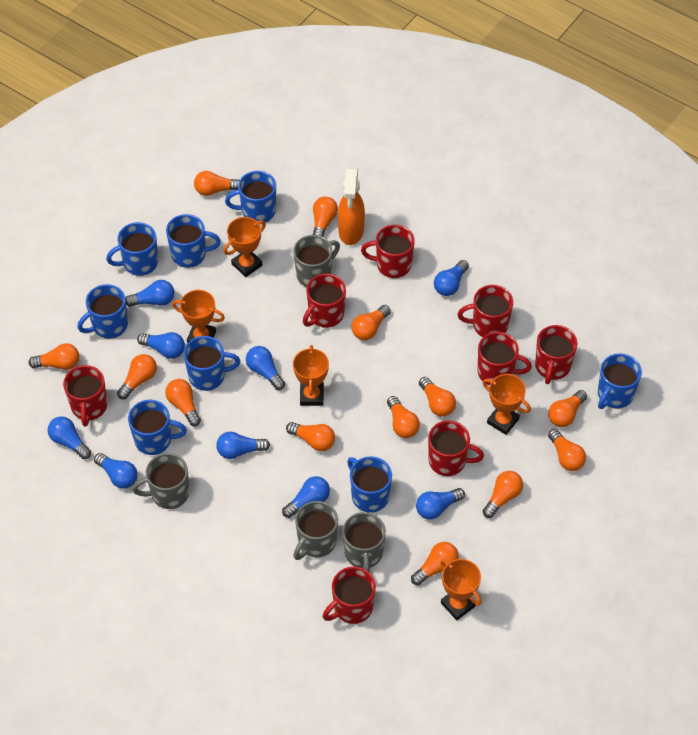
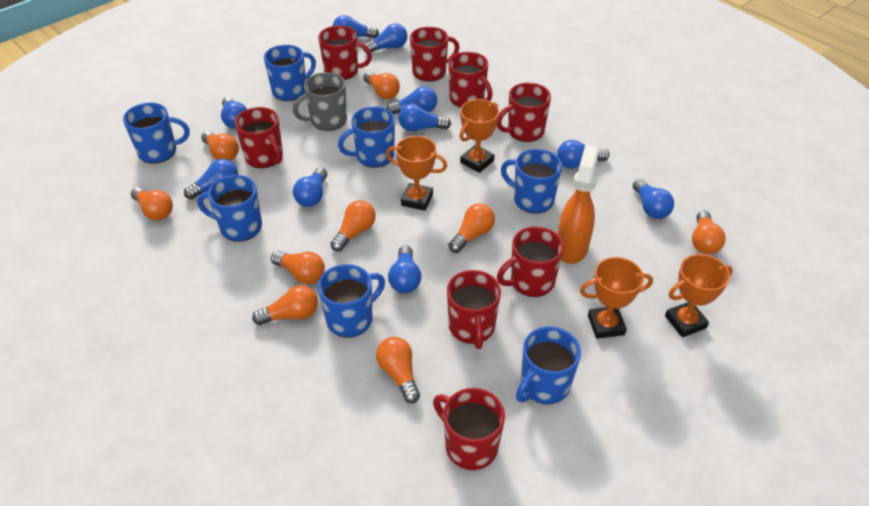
blue light bulb: [47,416,91,459] [94,453,138,489] [126,280,174,307] [137,332,185,359] [216,432,270,459] [246,346,285,390] [282,476,330,518] [416,488,465,519] [434,260,469,296] = 9 -> [184,159,238,199] [221,97,247,129] [293,167,327,207] [333,15,379,38] [363,23,407,52] [386,86,437,114] [388,245,421,293] [398,104,451,131] [557,140,610,169] [633,179,674,219] = 10
blue mug: [77,284,128,339] [106,222,158,276] [128,400,187,455] [166,214,221,268] [183,336,240,391] [225,171,276,222] [347,456,392,513] [598,353,642,409] = 8 -> [123,103,189,164] [197,175,262,242] [264,45,316,101] [318,264,385,338] [338,106,395,168] [501,149,562,214] [516,327,581,405] = 7
grey mug: [132,453,189,509] [293,235,340,287] [293,501,338,560] [342,512,386,573] = 4 -> [293,72,347,131] = 1
orange light bulb: [29,343,79,370] [117,354,157,399] [165,379,201,426] [194,171,240,196] [286,422,335,451] [313,196,338,237] [351,305,391,340] [387,396,420,438] [411,542,459,586] [419,377,456,417] [483,471,523,518] [548,390,587,427] [548,429,586,471] = 13 -> [131,187,173,220] [201,131,239,161] [252,285,318,325] [271,251,325,285] [330,200,376,251] [363,72,400,99] [376,337,420,403] [448,203,495,253] [692,211,726,254] = 9
orange trophy: [172,290,225,343] [224,217,266,277] [293,345,329,406] [440,559,482,620] [483,374,531,435] = 5 -> [386,136,447,211] [459,99,499,173] [580,257,653,339] [665,254,733,337] = 4

